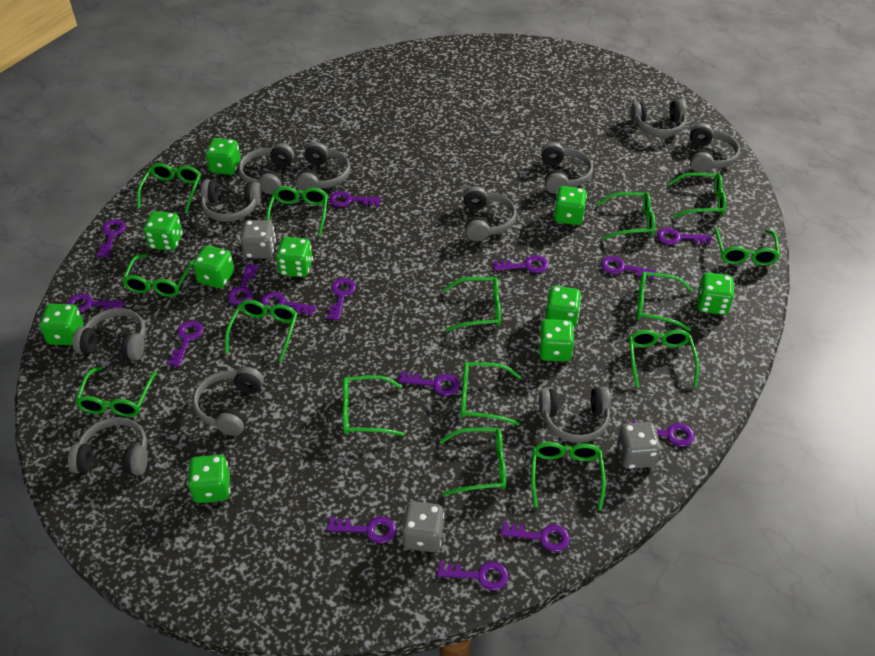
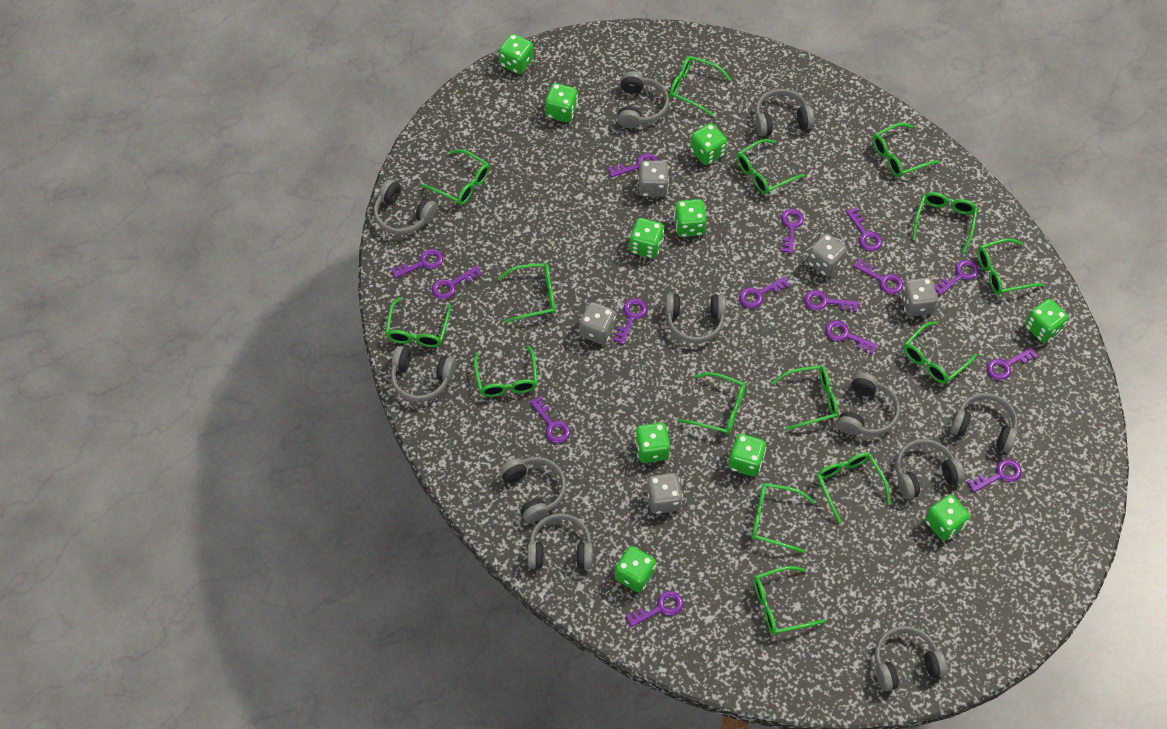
grey dice: [240,220,276,259] [401,501,444,552] [617,422,661,469] = 3 -> [579,302,616,344] [638,160,669,197] [647,473,683,514] [807,233,847,277] [900,277,938,317] = 5

